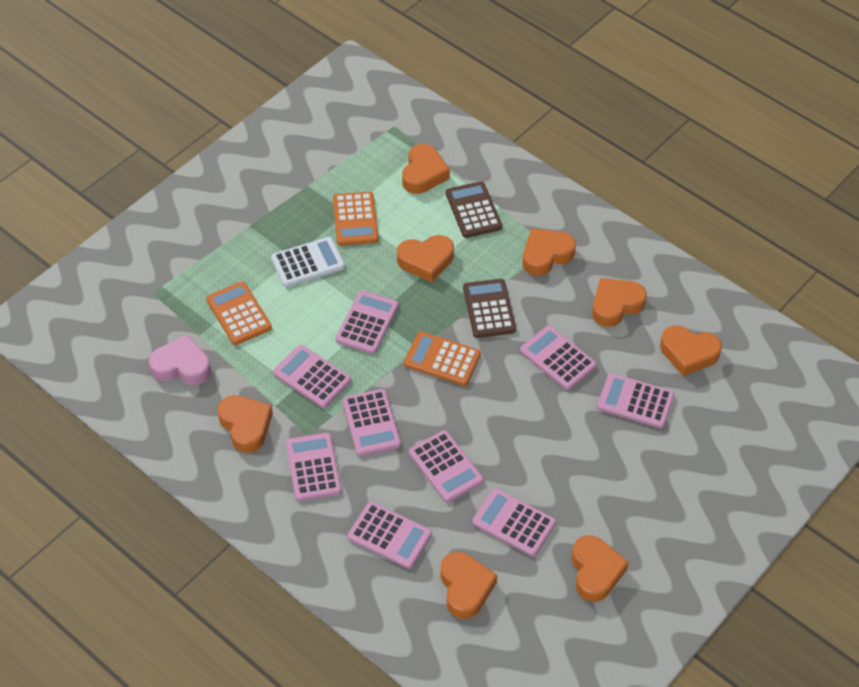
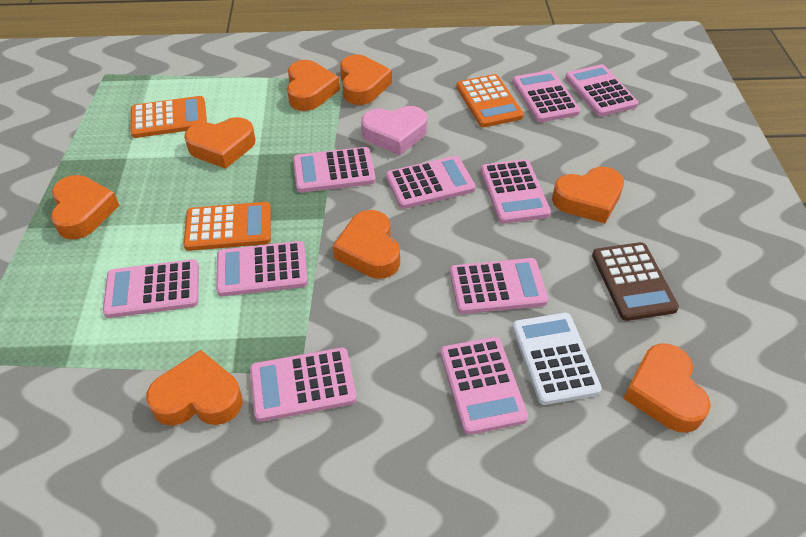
brown calculator: [446,181,502,238] [463,279,516,338] = 2 -> [592,242,679,321] = 1
pink calculator: [273,345,351,408] [286,433,342,501] [336,291,399,354] [342,389,401,456] [348,502,432,569] [409,430,484,503] [472,488,556,556] [520,326,596,390] [597,373,674,428] = 9 -> [103,259,199,318] [216,241,308,296] [250,347,357,422] [293,147,376,193] [386,156,476,209] [440,337,528,435] [450,258,548,314] [480,159,551,224] [512,70,580,122] [565,64,638,116] = 10

